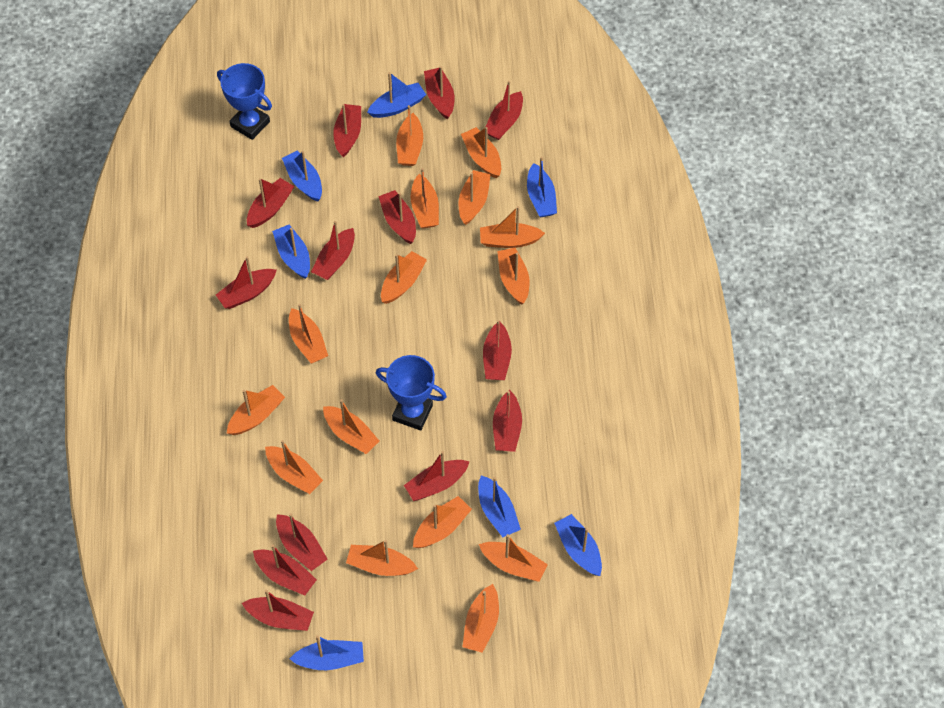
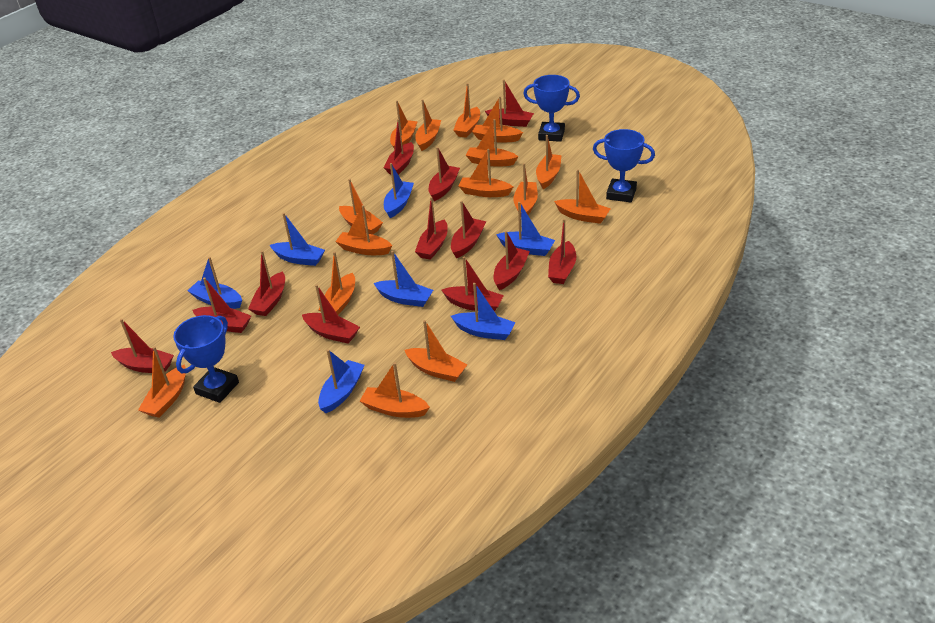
blue trophy: [217,63,272,140] [376,355,447,431] = 2 -> [173,315,239,403] [523,75,580,142] [593,129,655,202] = 3
red boat: [216,256,277,309] [242,590,314,631] [247,178,294,228] [253,544,317,595] [276,513,328,571] [311,221,355,280] [333,104,361,157] [378,190,416,244] [404,451,470,501] [424,66,454,120] [483,320,512,380] [486,81,523,140] [493,390,522,452] = 13 -> [111,319,174,373] [193,277,251,333] [248,251,285,316] [302,284,360,344] [384,119,414,175] [415,197,448,260] [429,147,460,201] [442,257,504,312] [451,201,486,258] [485,79,534,127] [494,231,530,290] [548,219,576,284] = 12

